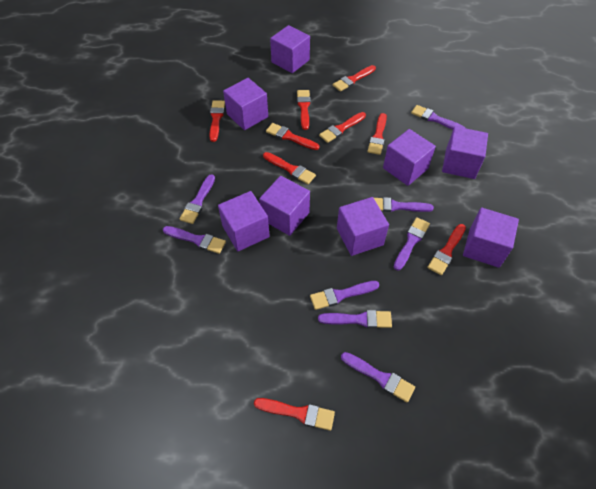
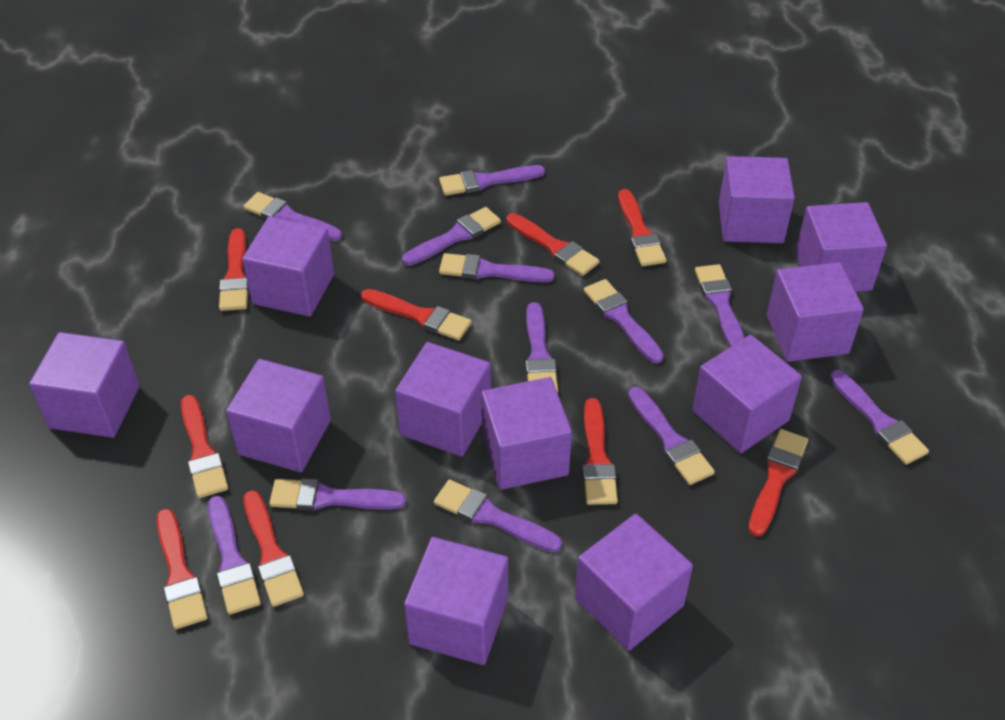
purple brush: [163,226,226,254] [180,174,215,224] [310,281,379,310] [318,310,392,328] [341,352,415,403] [374,197,434,212] [394,217,430,271] [411,105,465,130] = 8 -> [208,496,261,615] [243,192,342,241] [269,478,406,511] [402,207,501,266] [434,480,562,552] [439,165,545,196] [439,253,555,282] [525,302,558,393] [584,279,664,364] [628,387,715,485] [695,264,745,347] [830,370,929,465] = 12
purple cube: [218,191,270,251] [223,78,268,130] [259,176,310,236] [270,25,310,73] [337,197,389,256] [383,129,436,186] [442,126,488,179] [463,208,519,268] = 8 -> [29,332,140,438] [226,359,331,472] [242,217,334,317] [395,342,491,457] [404,537,508,665] [481,377,572,490] [575,514,693,651] [692,335,802,453] [719,156,795,243] [767,262,864,362] [795,202,887,292] = 11

